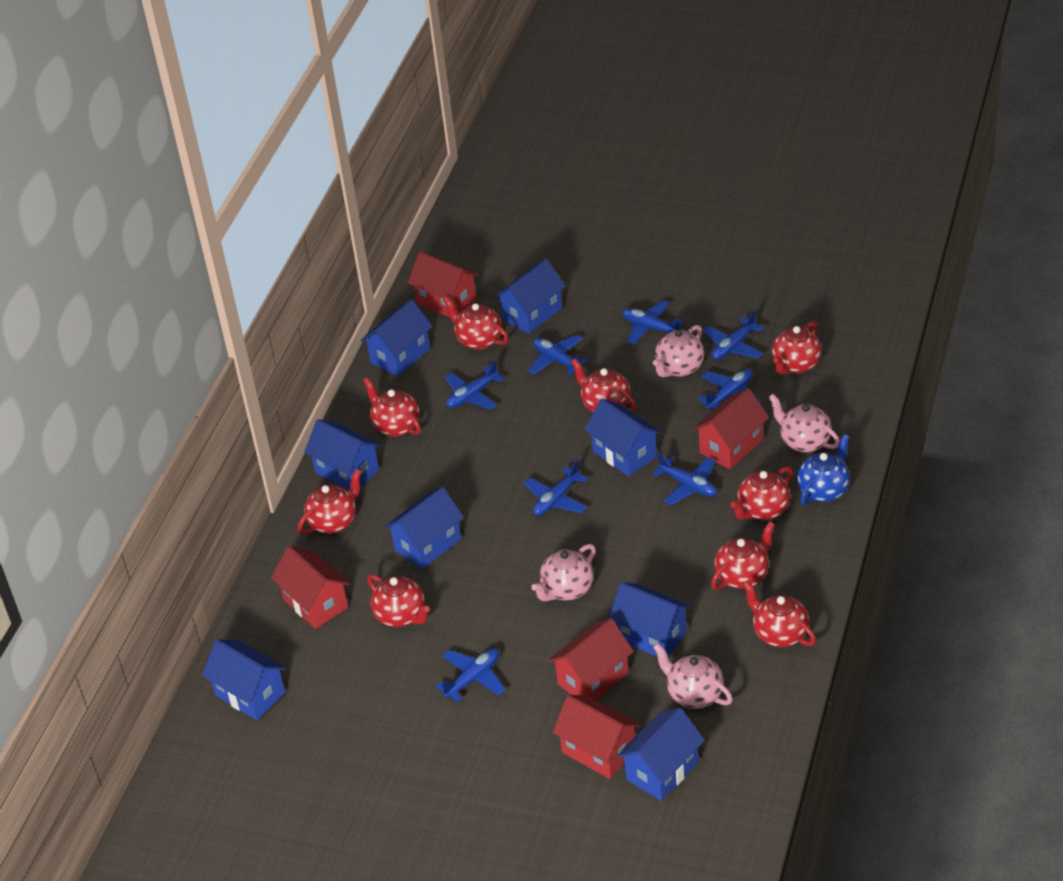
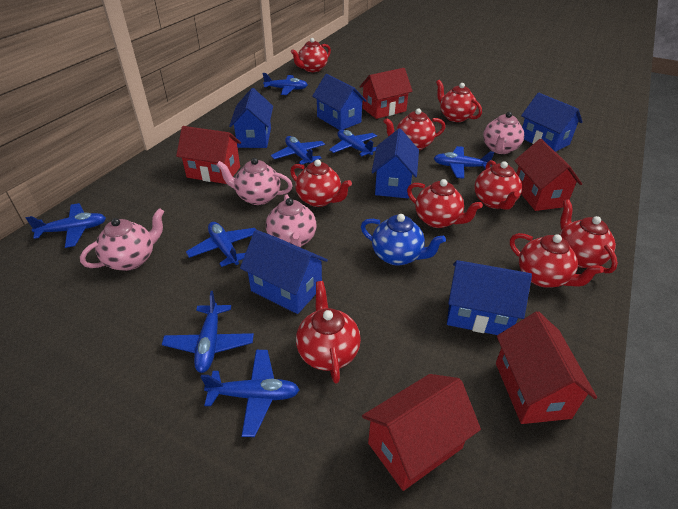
blue house: [202,639,286,720] [304,419,381,490] [361,300,433,376] [384,487,464,570] [494,259,566,334] [584,398,662,477] [608,582,692,657] [617,708,705,801] = 8 -> [229,88,273,148] [240,230,328,314] [312,74,367,130] [371,129,419,198] [447,260,532,335] [521,93,583,152] = 6

